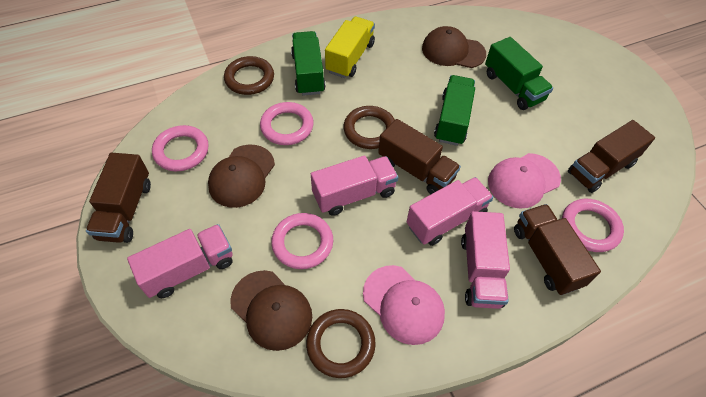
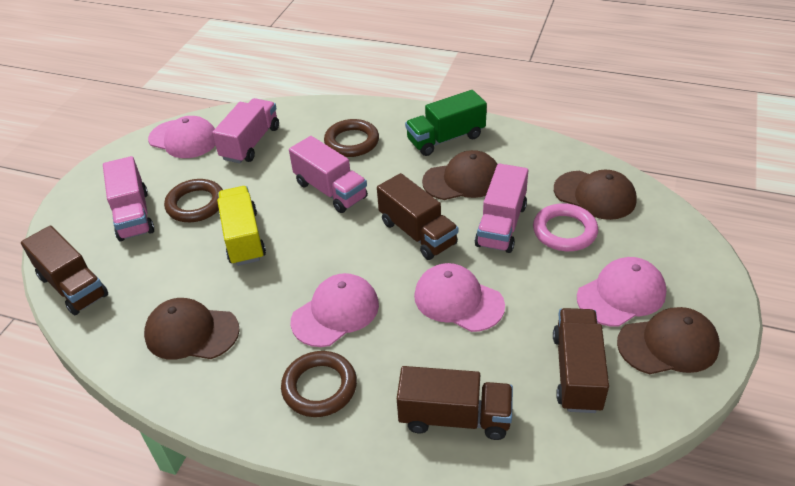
brown cap: [208,145,275,208] [230,270,312,351] [422,26,486,68] = 3 -> [144,298,240,360] [422,150,497,200] [554,170,637,220] [617,307,720,374] = 4
green truck: [291,31,326,96] [434,75,475,146] [485,37,553,110] = 3 -> [405,90,487,156] = 1
pink cap: [363,265,445,345] [488,153,561,209] = 2 -> [148,116,216,158] [291,273,379,347] [414,263,505,332] [577,257,667,327] = 4
pink ring: [152,125,209,171] [260,102,314,145] [271,213,333,269] [562,199,624,252] = 4 -> [533,203,598,251] = 1

